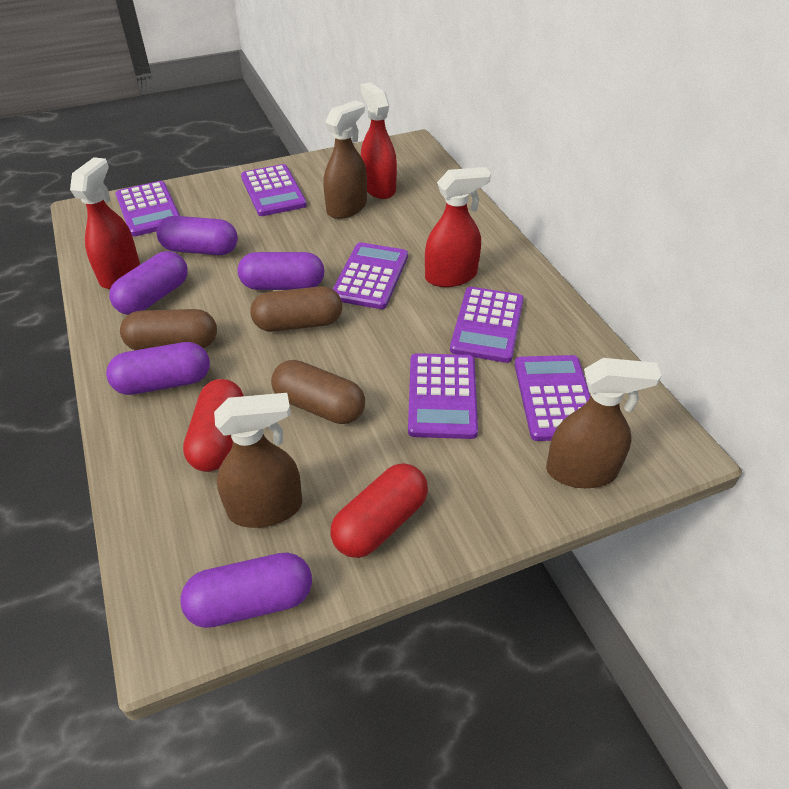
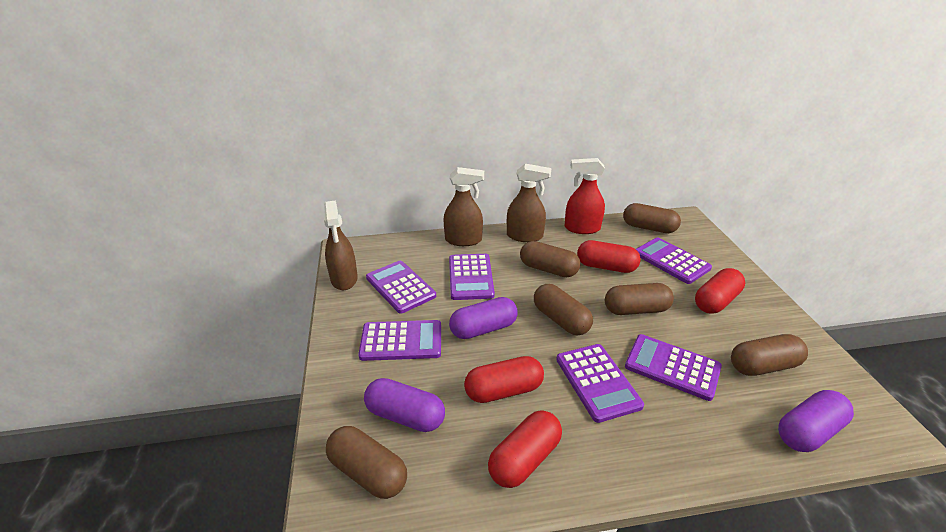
brown capsule: [120,309,217,350] [250,286,342,332] [271,360,365,424] = 3 -> [326,426,407,499] [520,241,580,277] [534,284,593,335] [605,283,674,315] [623,203,681,233] [731,334,808,376] = 6
purple capsule: [106,342,210,395] [109,251,188,315] [156,216,238,255] [180,553,312,628] [238,252,324,290] = 5 -> [364,378,445,432] [449,297,518,339] [778,390,854,452] = 3
red capsule: [183,379,244,472] [331,463,428,558] = 2 -> [464,356,544,403] [488,410,562,488] [577,240,641,273] [695,268,745,314] = 4
red spray bottle: [70,157,140,289] [360,82,397,199] [425,167,491,287] = 3 -> [565,158,605,234] = 1

